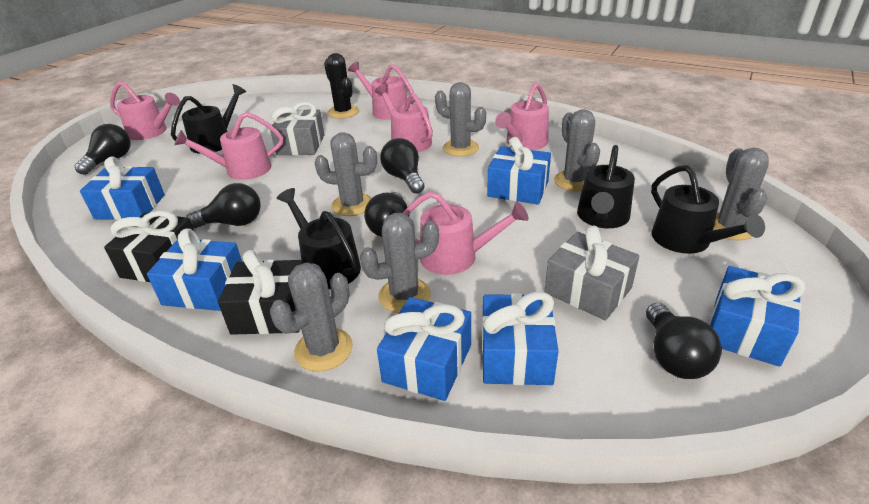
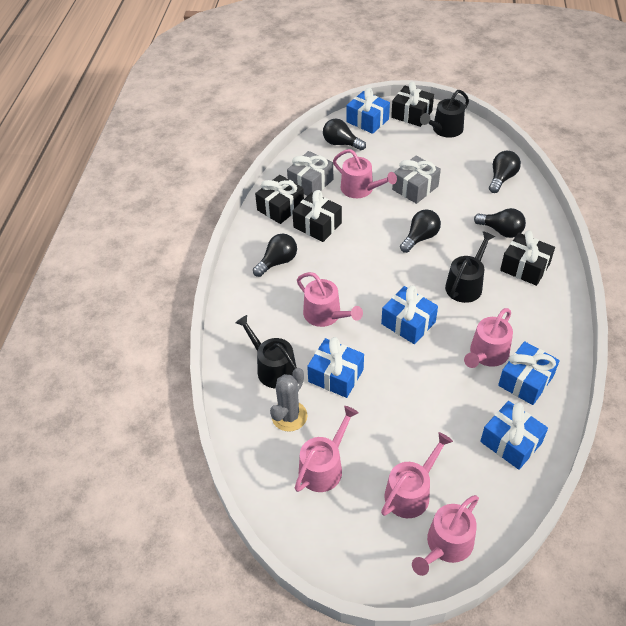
black cactus: [324,53,359,119] = 1 -> none = 0
black gift: [104,210,194,282] [218,250,303,335] = 2 -> [255,175,304,224] [292,190,342,242] [391,82,434,127] [500,231,555,286] = 4
black watering can: [171,84,246,154] [277,188,361,289] [577,145,635,228] [651,165,765,254] = 4 -> [235,315,297,388] [420,90,469,138] [445,231,495,303] = 3
blue gift: [80,156,165,220] [147,229,242,311] [377,297,471,401] [482,292,558,385] [487,137,551,205] [710,266,806,367] = 6 -> [307,337,364,398] [346,88,390,134] [381,286,438,344] [480,401,548,470] [498,341,560,405] = 5
grey cactus: [270,262,353,371] [314,132,377,216] [360,213,439,313] [435,82,486,157] [554,109,600,191] [713,148,769,240] = 6 -> [270,368,308,432] = 1

